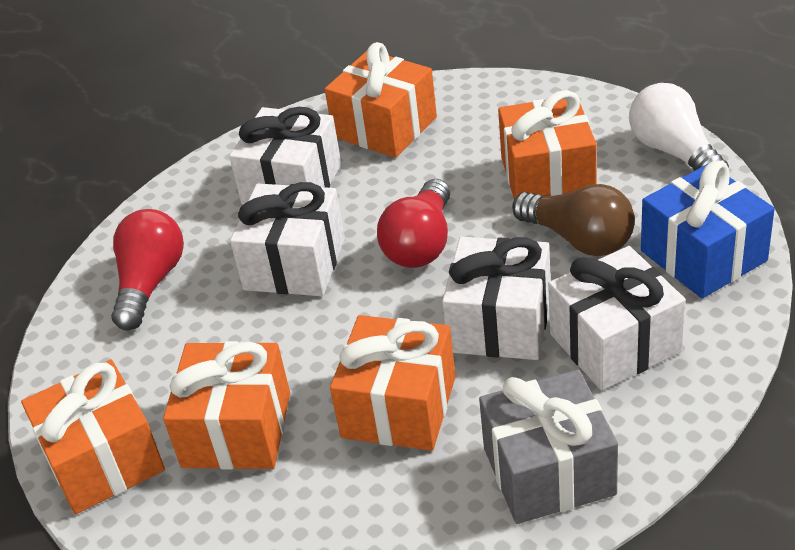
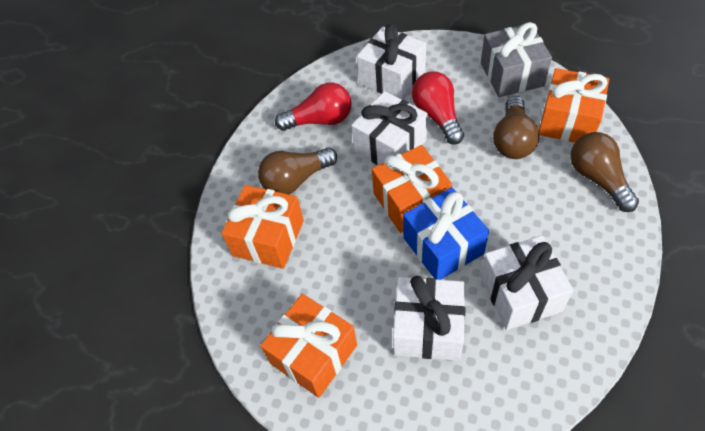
brown light bulb: [512,184,635,256] = 1 -> [258,147,337,194] [493,96,539,159] [570,132,639,212] = 3
orange gift: [21,359,165,514] [163,341,290,470] [325,42,437,158] [330,315,456,451] [498,90,597,200] = 5 -> [221,185,304,269] [260,294,357,398] [372,145,452,233] [539,68,609,143] = 4
white light bulb: [629,83,729,171] = 1 -> none = 0

